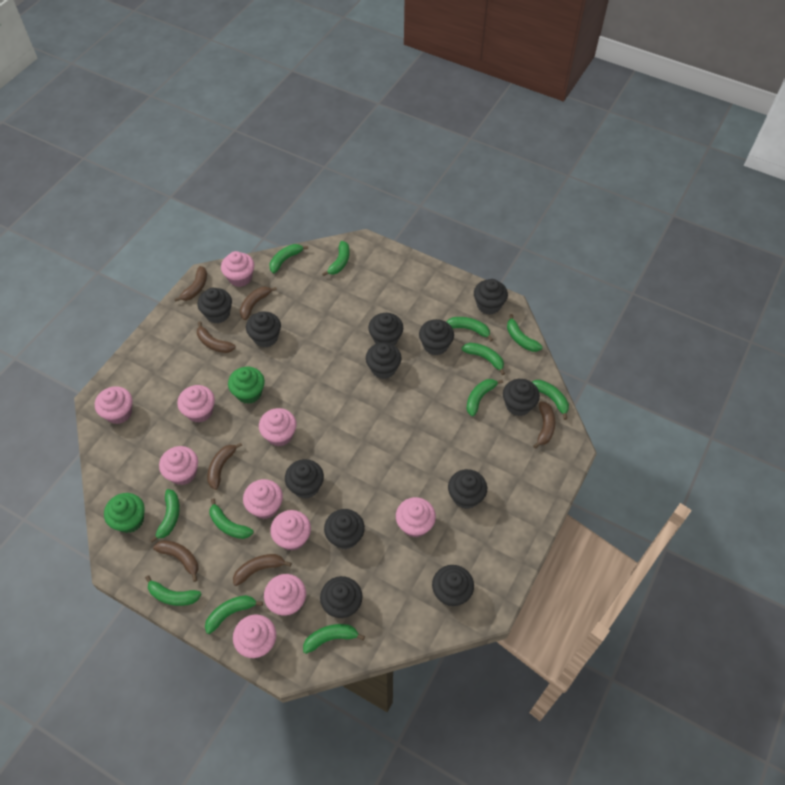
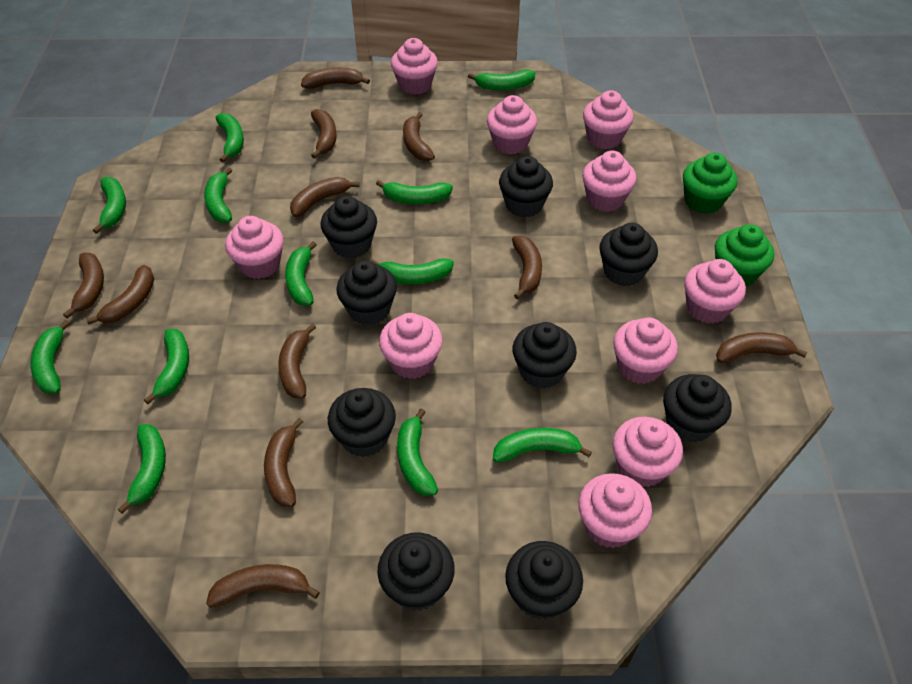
black cupcake: [197,288,232,323] [246,312,281,347] [285,459,324,499] [320,576,362,618] [324,509,365,549] [366,342,402,379] [368,313,403,345] [419,319,454,356] [432,565,474,607] [448,469,487,509] [474,279,508,315] [503,379,540,416] = 12 -> [321,196,377,258] [328,388,396,457] [336,260,397,325] [378,533,455,611] [499,156,553,217] [505,541,583,620] [512,322,577,388] [599,223,658,286] [663,374,731,442] = 9
brown banana: [153,540,199,582] [174,266,207,302] [197,321,236,353] [207,443,242,490] [233,554,291,586] [240,287,277,320] [533,401,555,449] = 7 -> [63,253,104,319] [86,265,154,325] [206,564,320,608] [264,418,303,507] [278,323,316,398] [290,177,360,217] [301,67,370,89] [311,109,337,159] [403,112,435,161] [512,236,542,299] [716,332,807,363] = 11

